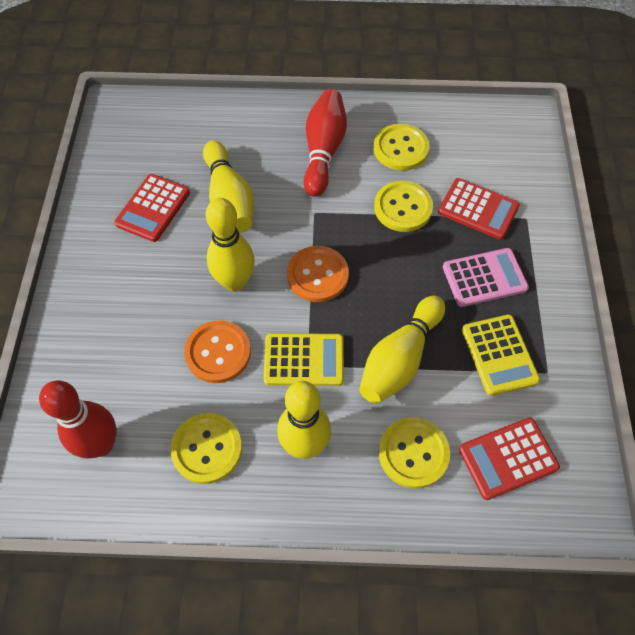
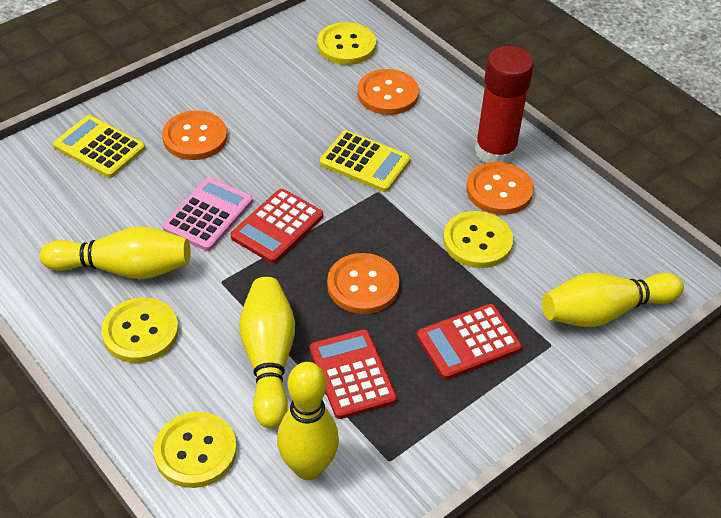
orange button: [184,320,251,383] [287,246,349,302] = 2 -> [162,110,227,160] [327,253,400,314] [357,69,419,115] [466,162,534,215] = 4
red bowling pin: [39,380,117,459] [304,89,347,197] = 2 -> none = 0
red glue stick: none = 0 -> [475,46,534,163] = 1

